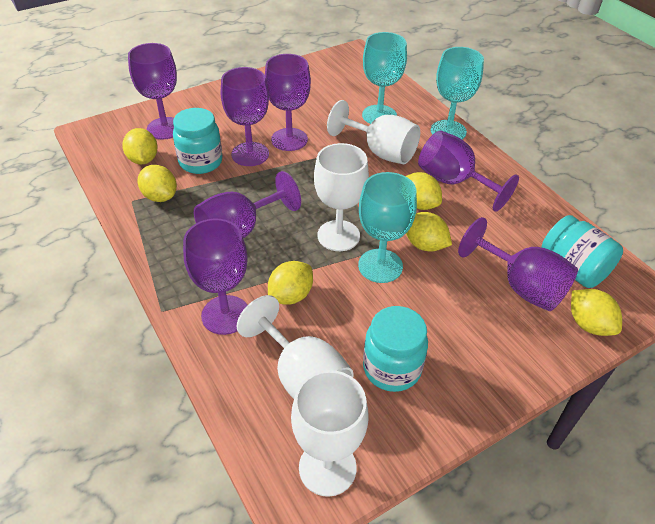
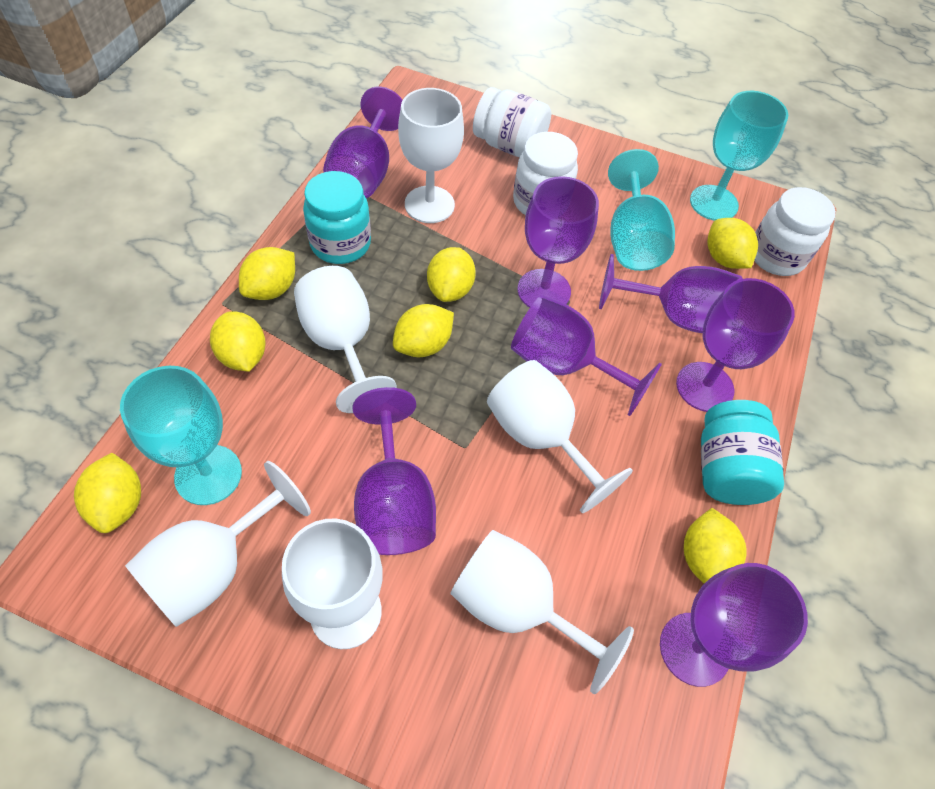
turquoise jar: [173,108,223,174] [363,306,428,392] [541,215,623,288] = 3 -> [303,171,371,264] [701,400,784,505] = 2
white goblet: [237,295,354,399] [291,370,368,497] [314,143,369,251] [327,100,420,164] = 4 -> [125,461,311,627] [282,519,383,649] [294,266,397,413] [398,88,464,223] [450,530,634,694] [487,360,633,513] = 6
white jar: none = 0 -> [473,87,551,157] [513,132,578,215] [754,187,836,276] = 3
yellow lemon: [122,128,158,164] [138,165,177,202] [268,261,313,305] [406,172,442,210] [406,212,452,251] [571,289,622,336] = 6 -> [74,453,141,533] [210,311,266,372] [239,247,295,300] [393,304,454,357] [427,247,476,302] [684,508,747,584] [707,218,758,269] = 7

